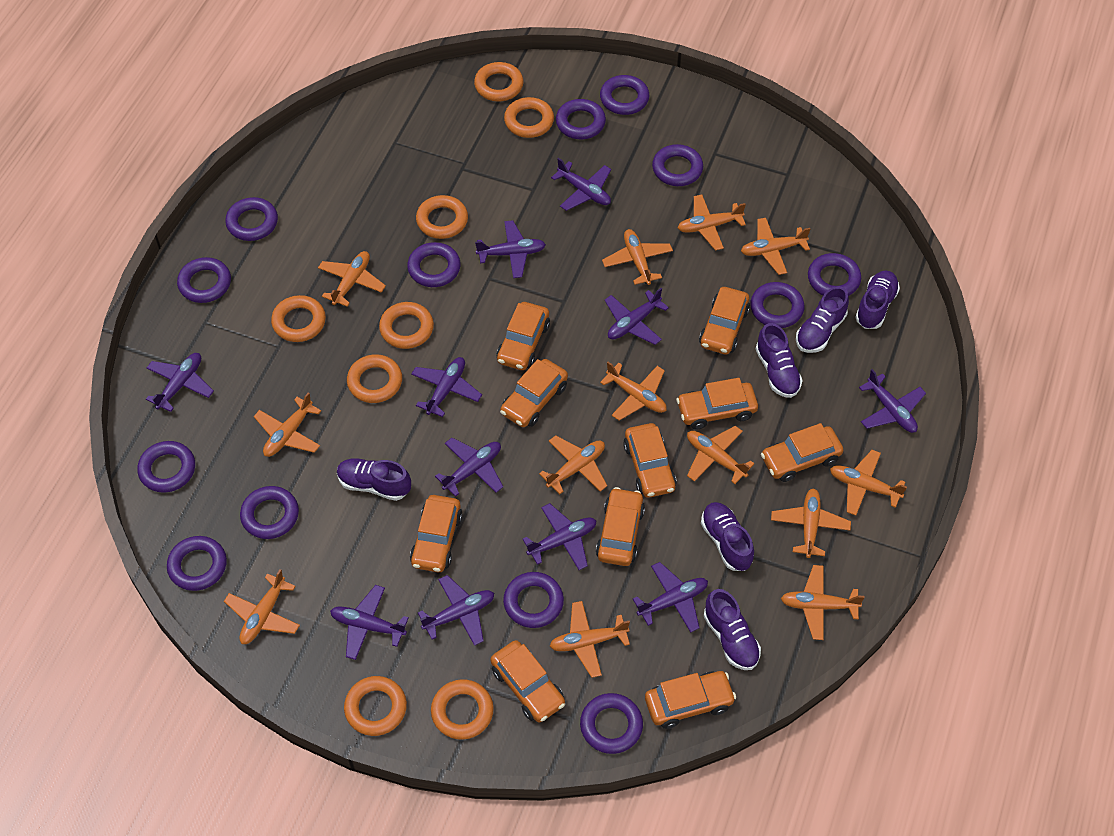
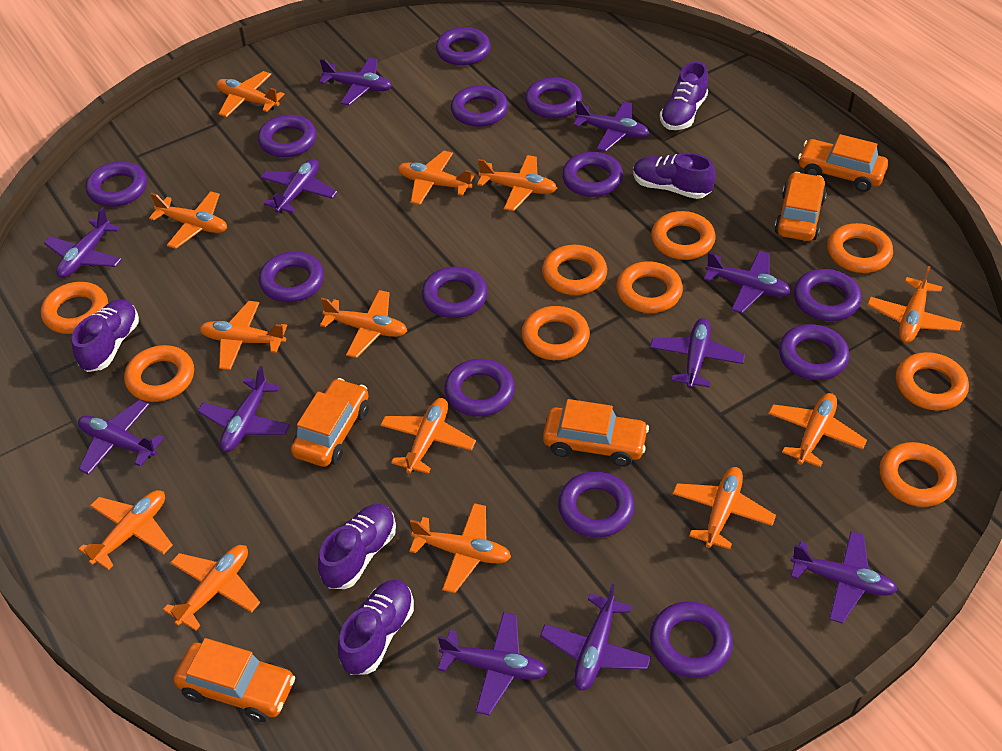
orange car: [410,495,463,572] [491,640,565,722] [497,302,550,370] [500,359,568,427] [596,487,645,566] [623,423,676,498] [645,671,736,729] [676,378,758,430] [699,287,750,354] [761,423,843,482] = 10 -> [173,638,295,722] [291,378,369,467] [543,399,649,466] [774,172,827,241] [798,134,888,192] = 5
orange ring: [271,295,326,342] [344,676,407,736] [347,354,402,403] [379,302,434,349] [416,195,468,239] [431,679,494,740] [474,62,523,101] [504,97,554,138] = 8 -> [41,282,108,334] [124,345,194,402] [522,306,590,360] [542,245,607,295] [616,261,683,313] [651,211,716,260] [827,223,893,273] [880,442,957,507] [896,352,969,411] = 9
purple shoe: [337,458,411,501] [701,502,754,571] [704,589,761,670] [756,323,803,398] [796,286,849,353] [855,270,900,329] = 6 -> [72,300,139,372] [318,504,396,589] [338,580,414,675] [633,153,716,199] [660,61,708,130] = 5

